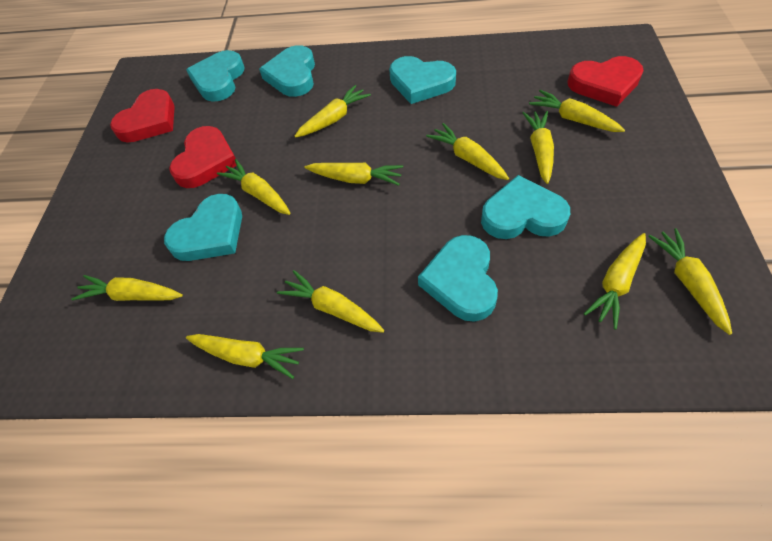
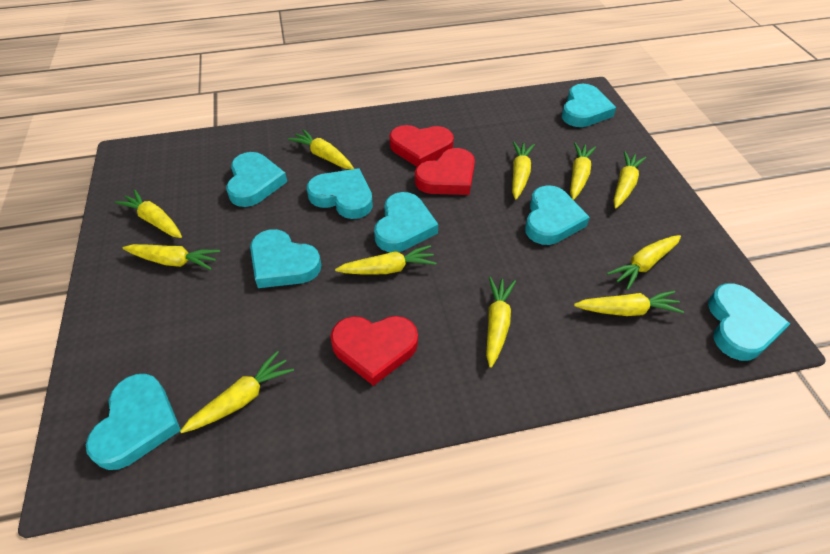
turquoise heart: [164,194,242,261] [186,50,244,102] [259,45,315,97] [389,56,456,104] [418,235,498,322] [481,175,570,239] = 6 -> [86,374,181,470] [226,152,287,207] [250,229,321,288] [307,168,373,219] [374,192,438,252] [525,185,590,245] [562,84,616,127] [708,283,790,361] = 8

